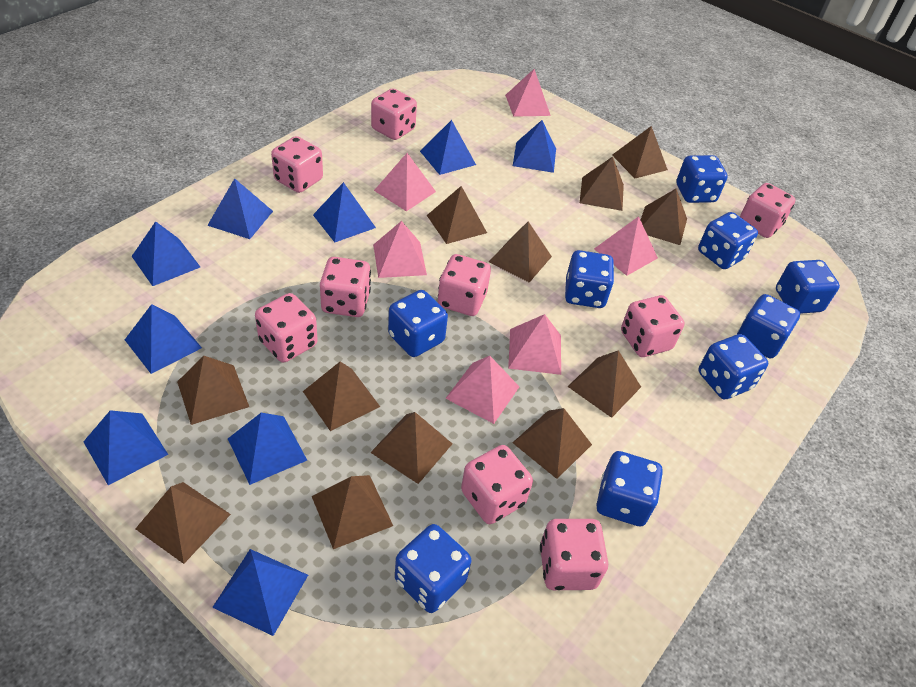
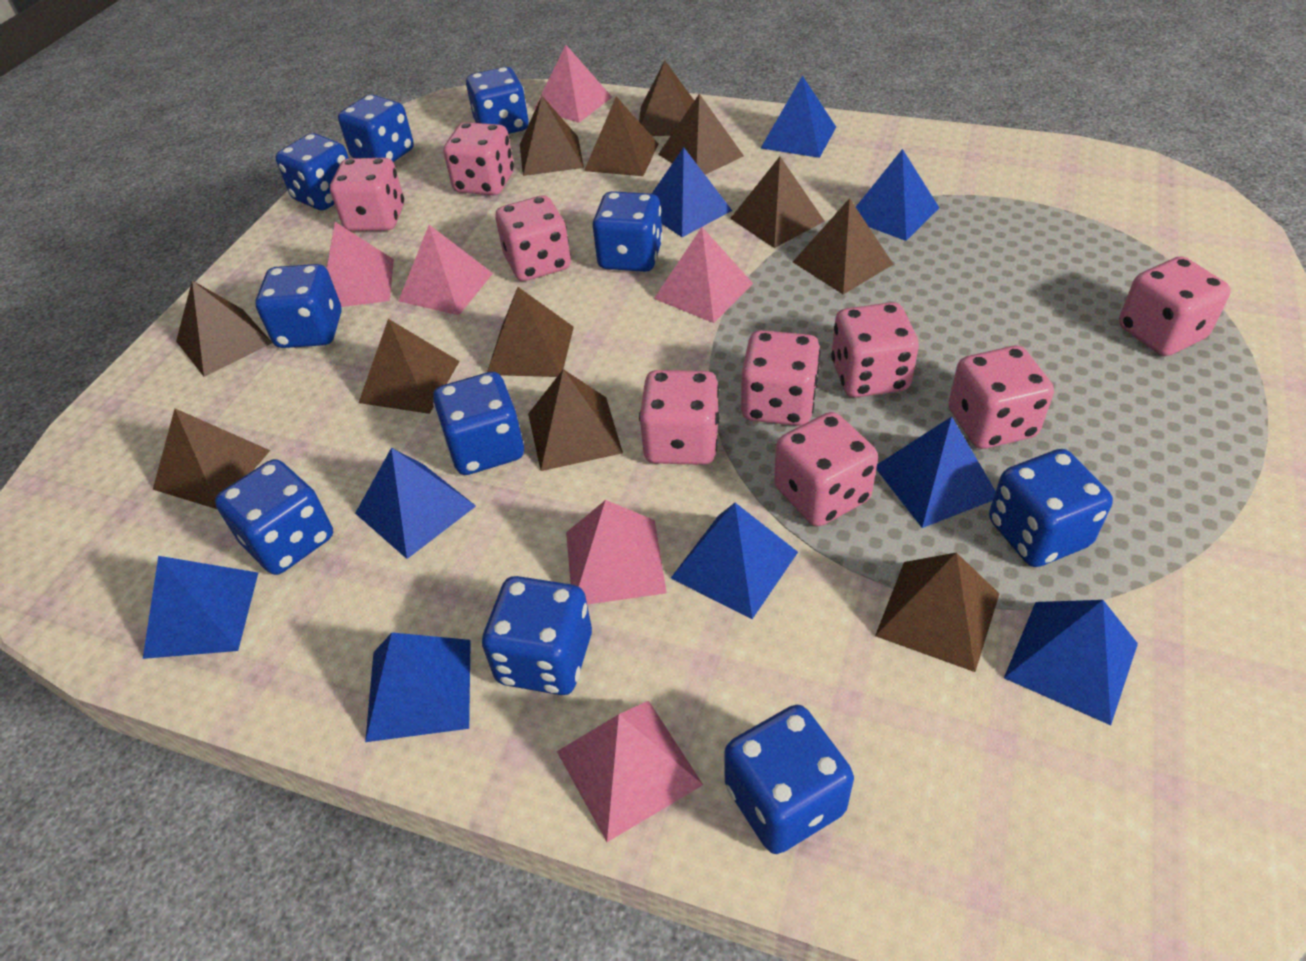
blue dice: [388,290,448,357] [395,524,471,613] [565,250,614,308] [596,451,663,526] [676,155,728,203] [698,212,758,269] [698,334,768,399] [737,294,800,358] [776,260,840,314] = 9 -> [215,459,333,575] [255,264,341,348] [276,133,349,211] [338,94,414,162] [433,372,524,475] [466,67,529,134] [482,576,592,695] [592,191,663,272] [724,705,854,854] [989,449,1113,567] = 10

